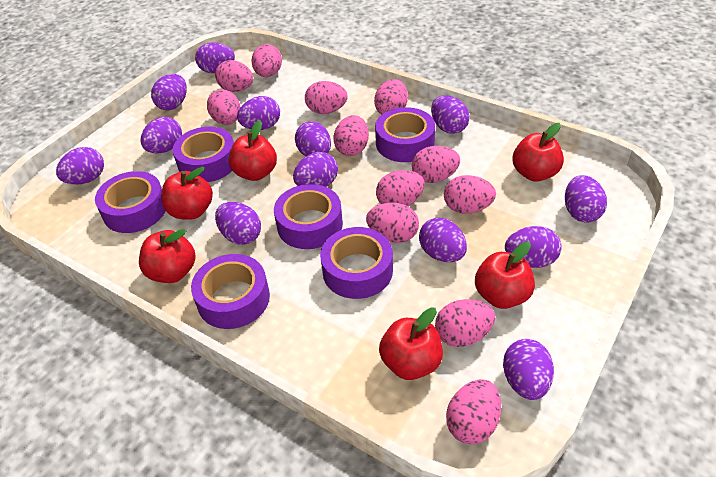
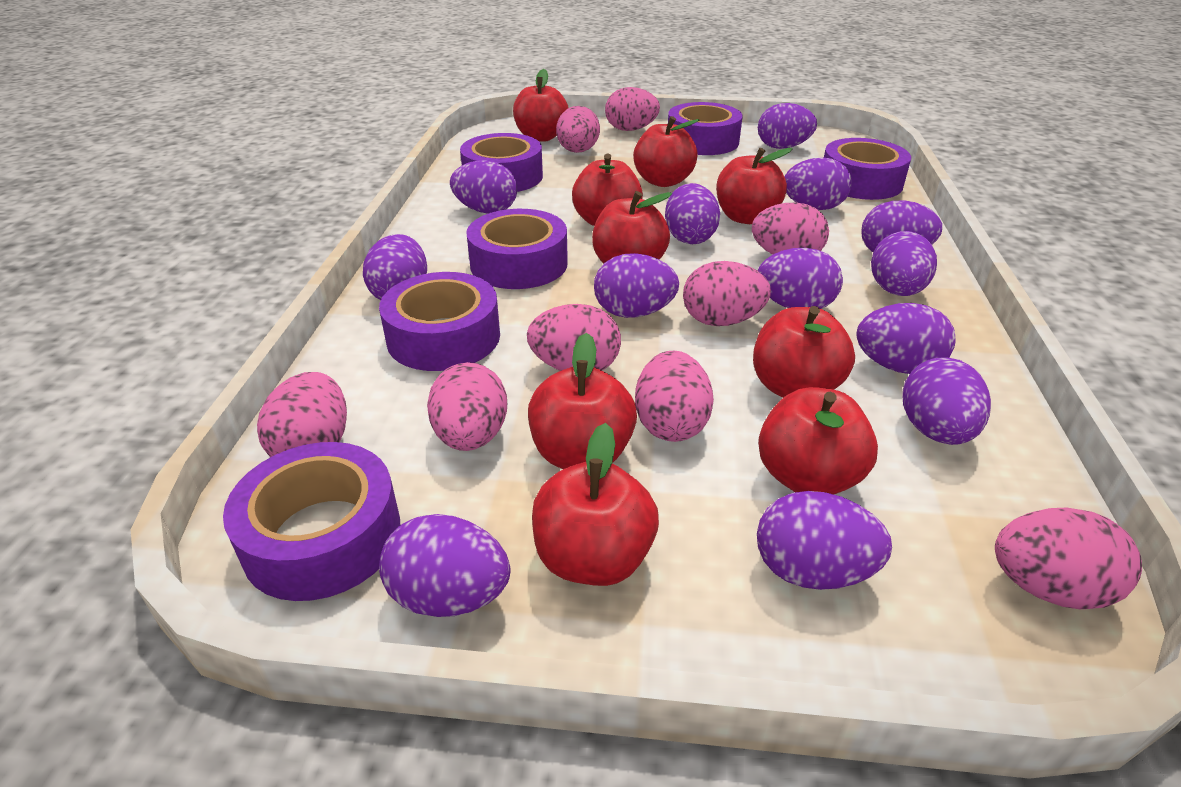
pink egg: [207,89,240,125] [215,60,253,92] [252,44,282,77] [305,81,348,114] [334,115,369,156] [366,203,419,243] [374,79,408,115] [376,170,425,206] [412,146,460,183] [435,299,495,347] [444,175,496,214] [446,379,501,444] = 12 -> [257,372,347,457] [427,362,507,451] [527,304,621,371] [556,106,600,153] [605,87,660,131] [635,351,714,442] [683,261,771,326] [752,203,829,254] [995,508,1142,609] = 9
red apple: [139,229,196,283] [161,167,213,220] [228,120,277,181] [379,307,443,380] [475,241,535,309] [513,123,564,182] = 6 -> [513,69,568,142] [528,333,637,469] [532,423,659,586] [572,154,643,226] [592,191,672,264] [633,116,700,187] [716,148,792,224] [753,306,855,398] [758,387,878,494] = 9

